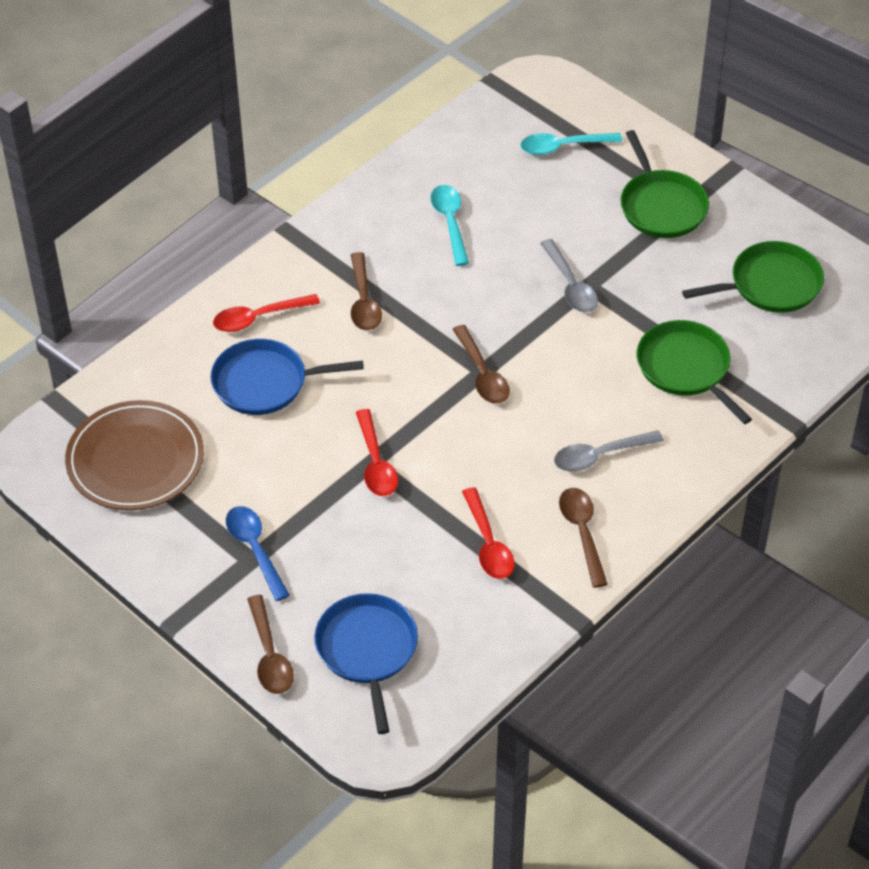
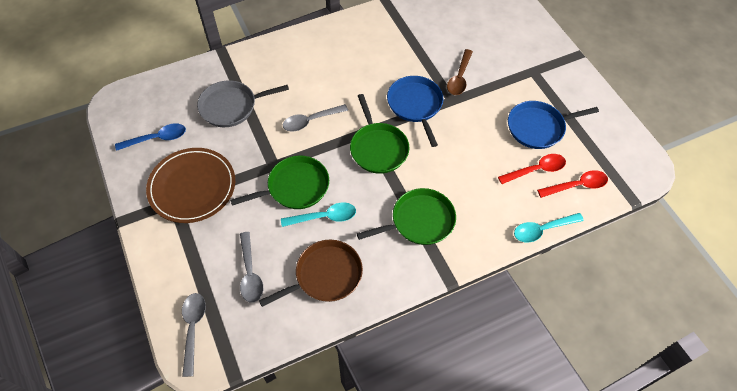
brown pan: none = 0 -> [259,240,363,307] = 1
brown spoon: [247,595,294,694] [351,252,382,331] [452,325,510,404] [559,488,608,588] = 4 -> [447,49,473,95] = 1
grey pan: none = 0 -> [197,81,289,127] = 1
grey spoon: [540,239,598,313] [554,430,664,471] = 2 -> [182,293,206,377] [240,232,263,303] [283,104,348,132] = 3
red spoon: [213,294,320,332] [356,409,398,496] [462,487,515,579] = 3 -> [498,154,566,184] [537,170,608,198] = 2

